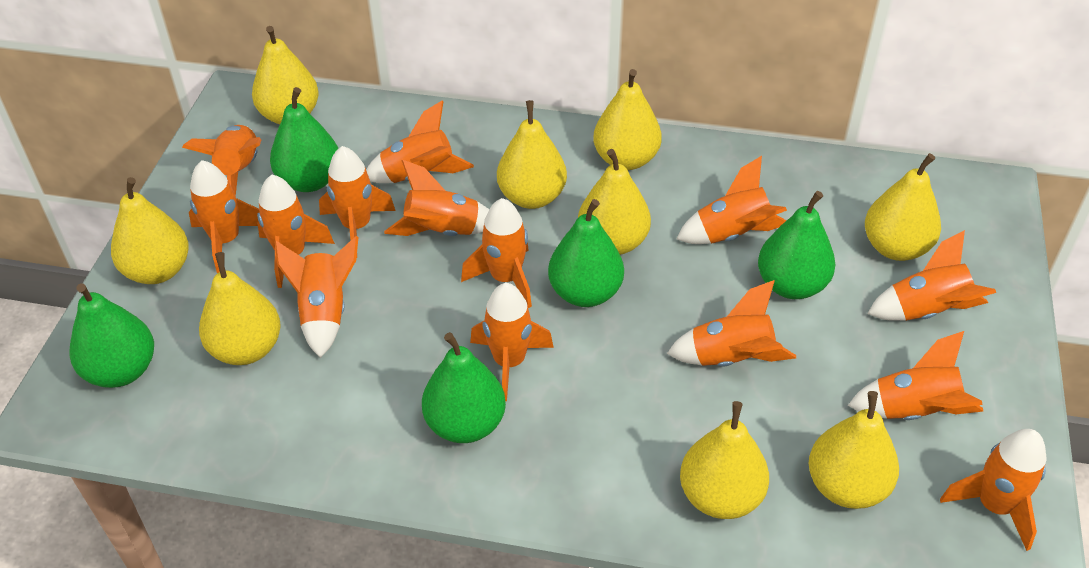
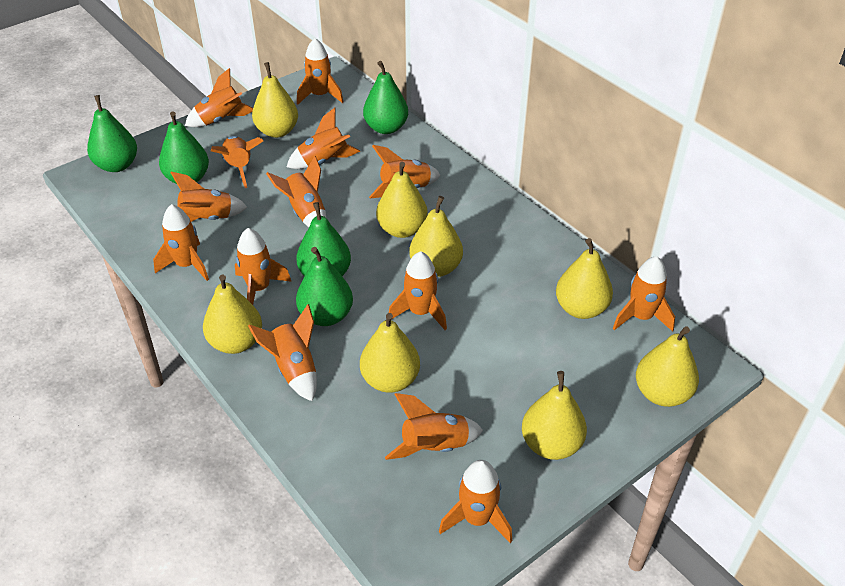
yellow pear: [111,177,189,284] [199,252,281,365] [252,26,319,124] [497,100,567,209] [578,149,651,255] [593,69,662,170] [680,401,769,519] [809,391,899,509] [865,153,941,261] = 9 -> [203,275,262,354] [252,62,298,138] [360,313,420,393] [376,162,428,238] [409,196,463,277] [522,371,587,460] [556,238,613,319] [636,327,699,407] = 8

